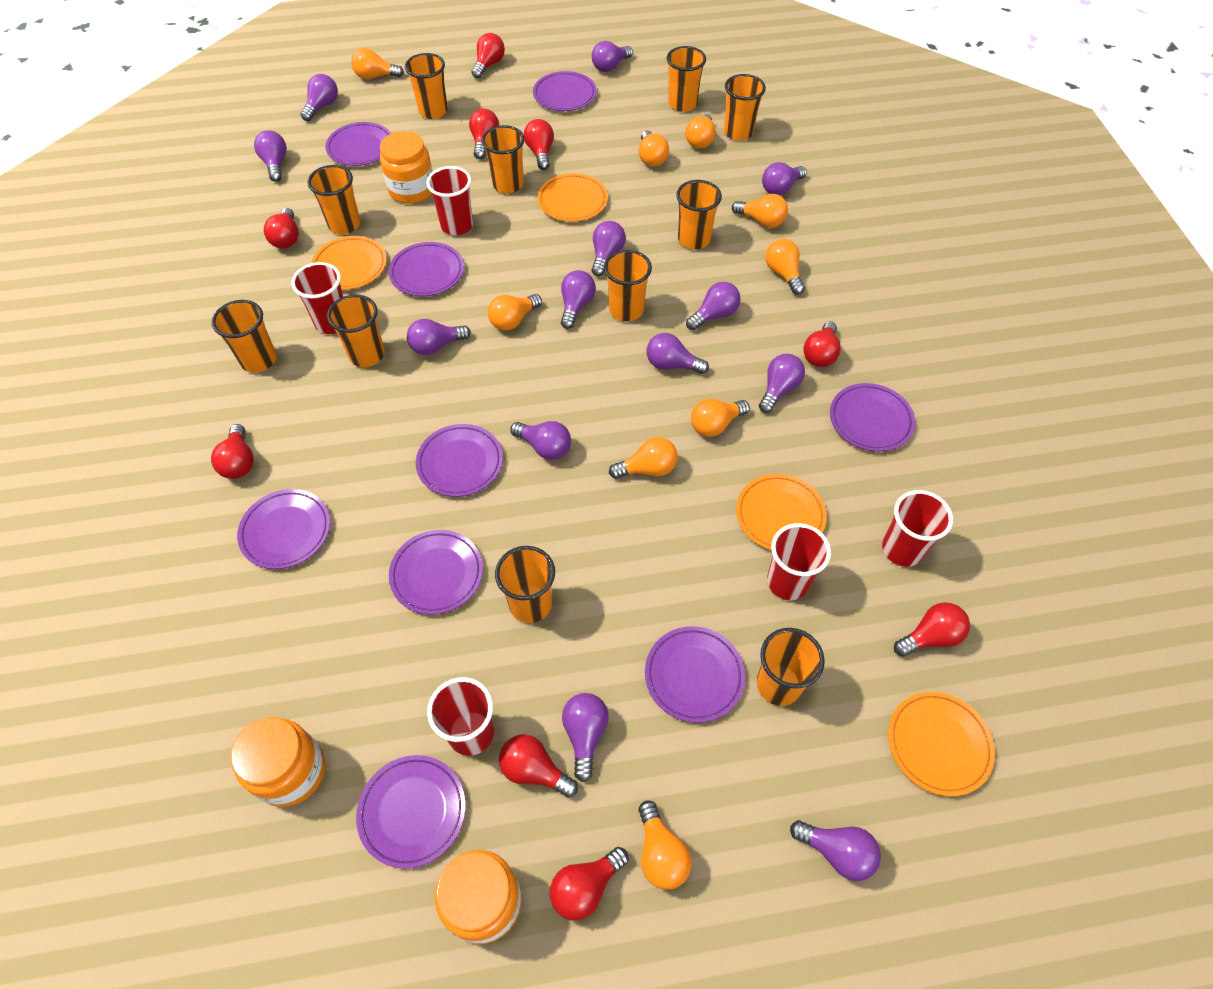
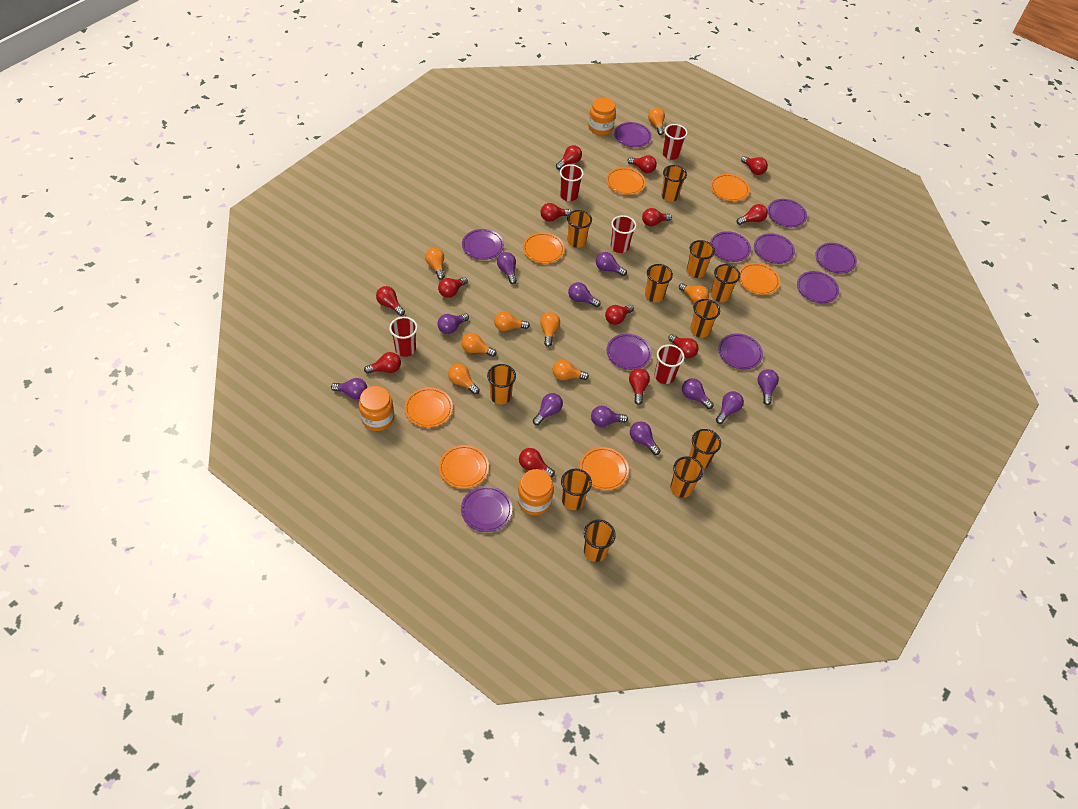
orange light bulb: [351,48,404,79] [488,294,542,330] [609,437,678,479] [639,131,669,167] [639,800,692,890] [685,114,716,148] [691,399,750,437] [732,194,788,228] [765,239,805,295] = 9 -> [425,247,445,280] [448,364,480,395] [461,333,496,357] [494,311,530,331] [540,312,560,347] [553,360,589,380] [648,108,665,135] [679,283,709,304] = 8
orange plate: [311,236,387,290] [538,173,608,222] [736,474,827,550] [888,692,995,796] = 4 -> [405,388,453,428] [439,445,489,489] [523,232,565,264] [579,447,629,490] [606,167,646,195] [711,174,750,201] [739,263,780,295] = 7
purple light bulb: [254,130,287,182] [300,74,338,121] [407,319,471,355] [510,421,571,460] [561,270,596,329] [562,693,609,782] [592,41,633,72] [592,221,626,276] [647,333,709,374] [686,282,740,330] [759,354,805,413] [762,162,807,195] [790,820,881,881] = 13 -> [331,378,367,399] [438,314,469,334] [497,252,517,284] [533,393,563,425] [568,282,601,307] [591,406,628,427] [596,252,627,276] [630,421,661,455] [682,378,713,409] [716,391,744,424] [758,369,779,405] = 11
purple plate: [237,489,330,569] [325,122,391,166] [356,755,466,868] [389,242,464,296] [389,530,483,615] [416,424,503,497] [533,71,597,111] [645,626,745,723] [830,383,915,452] = 9 -> [461,486,512,532] [462,229,504,260] [607,334,652,370] [614,122,652,147] [710,231,751,262] [718,333,763,369] [754,233,795,264] [767,199,807,227] [797,271,839,303] [815,243,857,274] = 10
red light bulb: [211,424,254,479] [264,208,299,249] [469,109,499,159] [471,33,505,79] [499,734,578,798] [524,119,554,170] [550,847,629,921] [803,321,841,367] [894,602,970,657] = 9 -> [364,352,401,374] [376,286,405,316] [438,277,468,298] [519,448,555,477] [541,203,571,222] [556,145,582,170] [605,305,634,325] [628,155,657,173] [629,368,650,405] [642,208,672,227] [668,334,699,358] [737,204,768,225] [741,156,768,175] = 13

